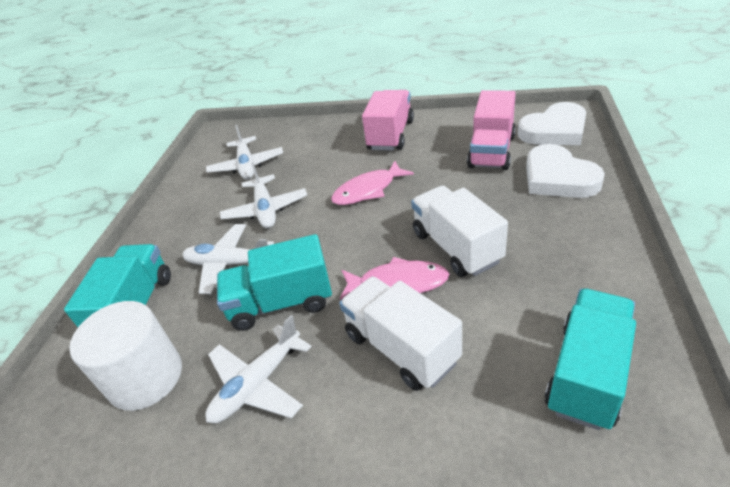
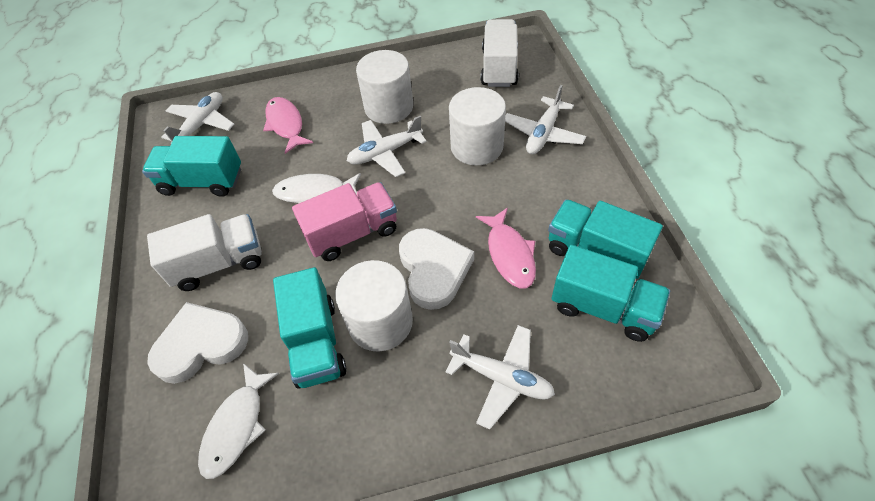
pink truck: [362,90,414,151] [467,90,516,170] = 2 -> [292,182,397,261] = 1
turquoise truck: [64,244,171,327] [217,234,332,331] [545,288,636,430] = 3 -> [142,136,241,197] [273,267,346,389] [548,199,663,279] [552,245,670,342] = 4
white cylinder: [69,301,182,411] = 1 -> [335,260,413,352] [356,50,413,124] [449,87,506,166] = 3
white fish: none = 0 -> [198,363,279,479] [272,173,361,203] = 2

